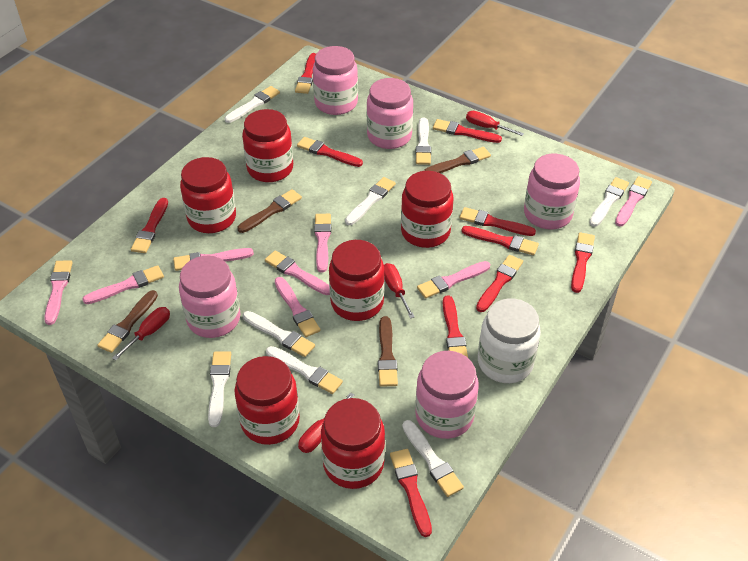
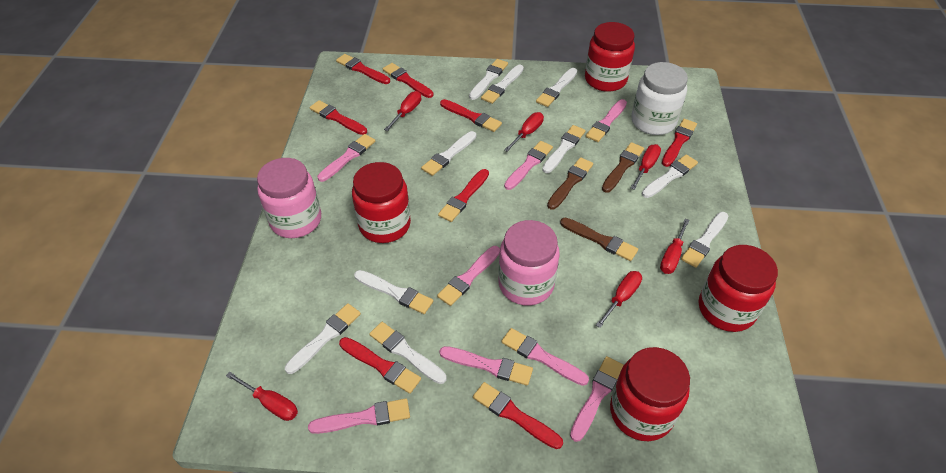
brown brush: [97,290,158,353] [238,189,302,233] [378,316,398,387] [424,147,491,173] = 4 -> [547,157,593,210] [560,218,638,261] [602,142,644,193] = 3
pink jar: [179,256,240,338] [313,46,358,115] [367,78,413,149] [415,351,479,439] [524,154,580,230] = 5 -> [257,158,321,238] [498,220,560,306] = 2
red brush: [131,198,168,253] [295,53,316,94] [297,137,363,167] [390,449,432,537] [433,119,502,143] [443,295,468,357] [460,207,536,236] [462,226,539,255] [476,255,523,312] [571,232,595,293] = 10 -> [310,100,367,135] [336,54,390,84] [339,337,421,394] [383,63,434,98] [438,169,489,222] [440,99,502,132] [473,382,563,449] [662,119,697,167] = 8
red jar: [180,157,236,233] [234,356,300,445] [242,109,293,182] [321,398,385,489] [329,240,385,321] [401,171,453,248] = 6 -> [352,162,411,243] [585,22,635,92] [610,347,690,441] [699,245,778,332] = 4
red screwdriver: [112,307,170,361] [298,392,355,453] [384,263,415,319] [466,111,524,136] = 4 -> [226,372,298,421] [384,91,421,131] [504,112,544,152] [596,271,642,328] [631,144,661,190] [660,219,690,274] = 6
white brush: [208,351,231,427] [225,86,280,123] [243,311,315,357] [266,346,343,394] [345,177,396,225] [402,420,464,497] [416,117,431,165] [589,177,629,227] = 8 -> [285,303,361,374] [354,270,433,314] [369,322,446,384] [421,131,476,176] [469,59,508,100] [481,65,524,104] [536,68,577,107] [542,125,585,173] [642,154,698,198] [681,212,728,268] = 10

